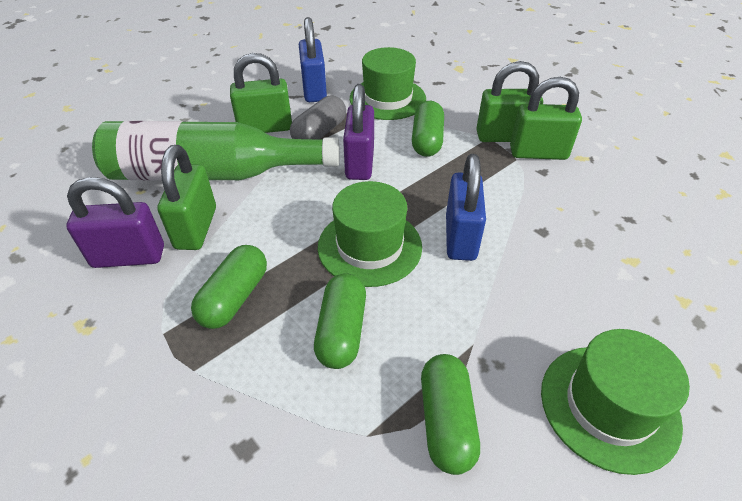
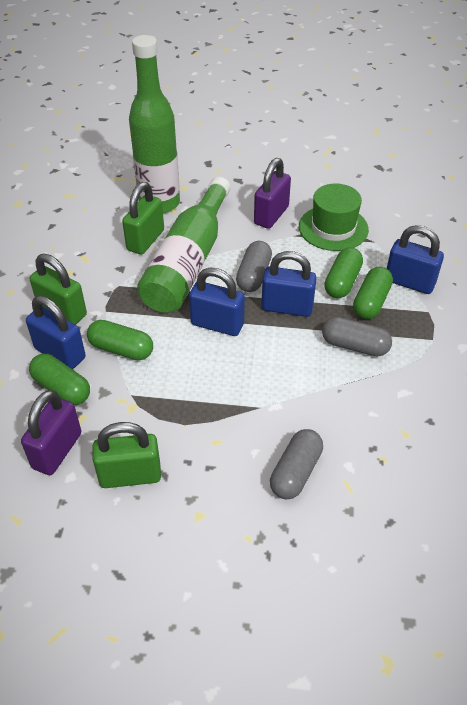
blue padlock: [299,17,327,102] [446,154,486,261] = 2 -> [26,296,86,369] [189,268,245,336] [261,251,317,317] [387,225,444,294] = 4
green bottle: [92,121,340,180] = 1 -> [129,35,180,214] [137,177,231,313] = 2
green hat: [318,181,422,287] [350,47,426,120] [541,329,690,475] = 3 -> [299,183,369,251] = 1
green padlock: [157,145,216,250] [230,53,292,133] [476,61,543,142] [510,77,582,160] = 4 -> [30,254,87,325] [93,422,161,488] [122,182,164,255] = 3
grey capsule: [290,95,346,140] = 1 -> [236,241,272,292] [270,429,323,499] [322,317,392,356] = 3

